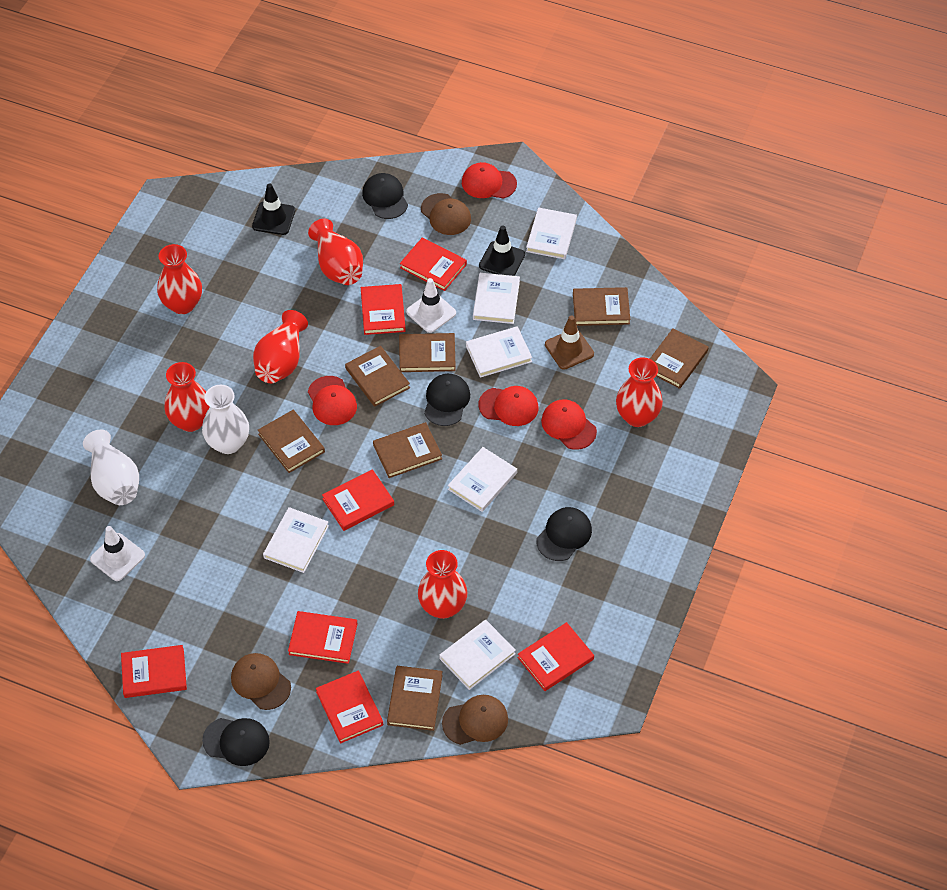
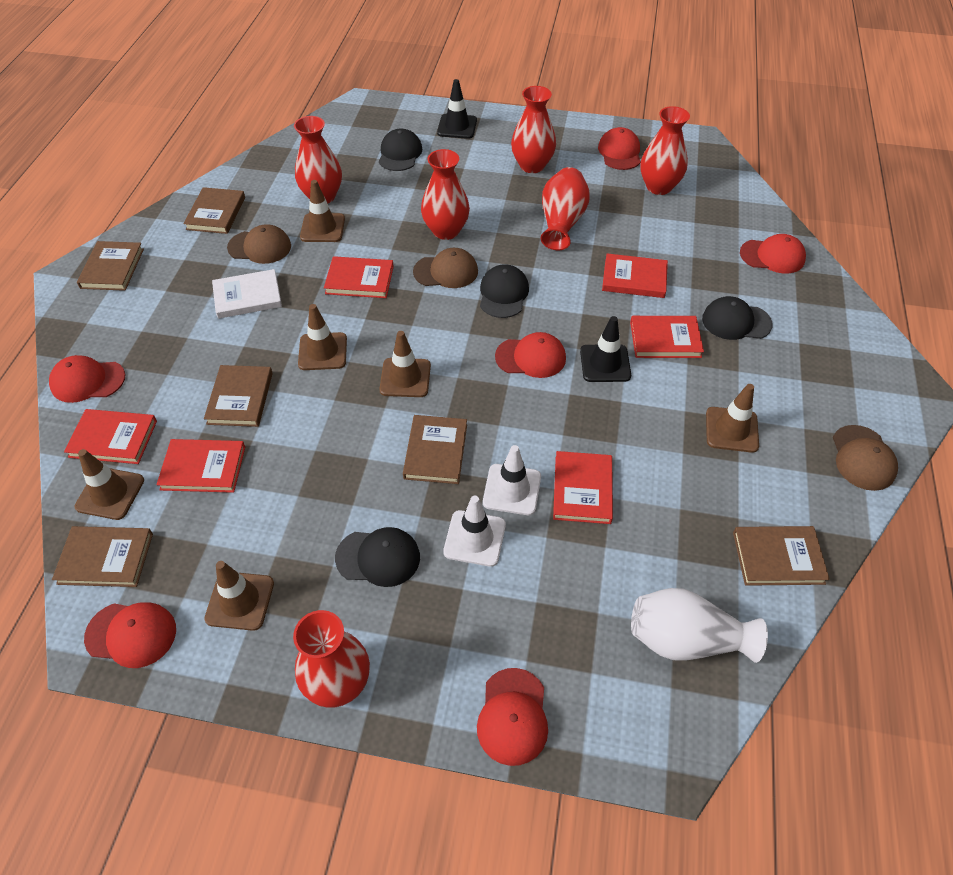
brown book: [258,410,325,473] [345,346,410,407] [373,422,442,478] [387,666,443,731] [399,333,456,372] [573,287,630,326] [650,329,709,389] = 7 -> [52,526,153,587] [77,241,144,291] [183,187,245,234] [204,365,273,427] [403,415,467,484] [733,526,830,586] = 6
brown traffic cone: [545,315,594,370] = 1 -> [74,449,144,520] [204,561,274,631] [298,304,347,370] [300,180,345,242] [379,331,431,397] [706,384,759,453] = 6
red book: [121,645,187,698] [288,611,357,664] [316,671,383,744] [322,469,394,531] [361,284,406,335] [400,237,467,291] [517,622,594,691] = 7 -> [64,409,157,464] [156,439,245,493] [324,256,394,298] [553,451,613,524] [602,253,668,298] [630,316,704,358] = 6
red cap: [308,376,357,425] [462,162,517,199] [478,386,538,426] [541,399,597,450] = 4 -> [49,355,125,403] [84,602,176,668] [477,668,548,766] [495,332,566,378] [598,127,641,170] [740,234,806,273] = 6
white book: [263,507,329,573] [439,620,516,690] [448,447,517,512] [466,326,532,378] [473,273,520,324] [526,207,577,259] = 6 -> [212,269,282,319] = 1
white vase: [83,430,139,505] [202,385,249,454] = 2 -> [631,588,768,663] = 1

